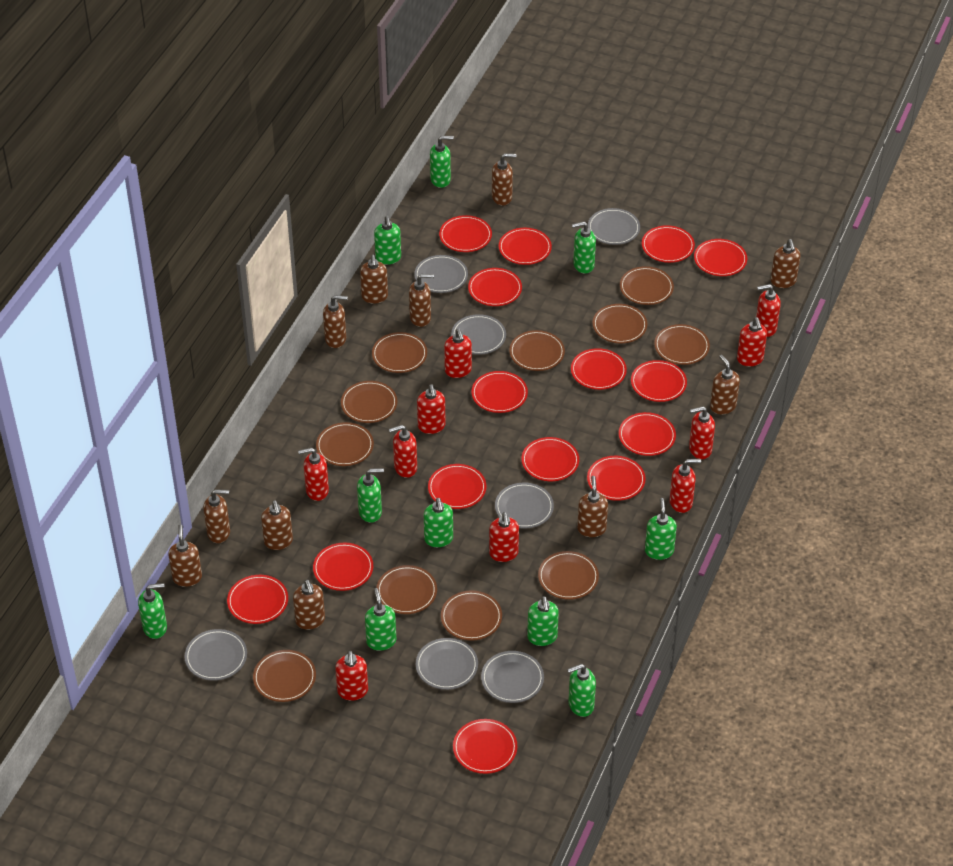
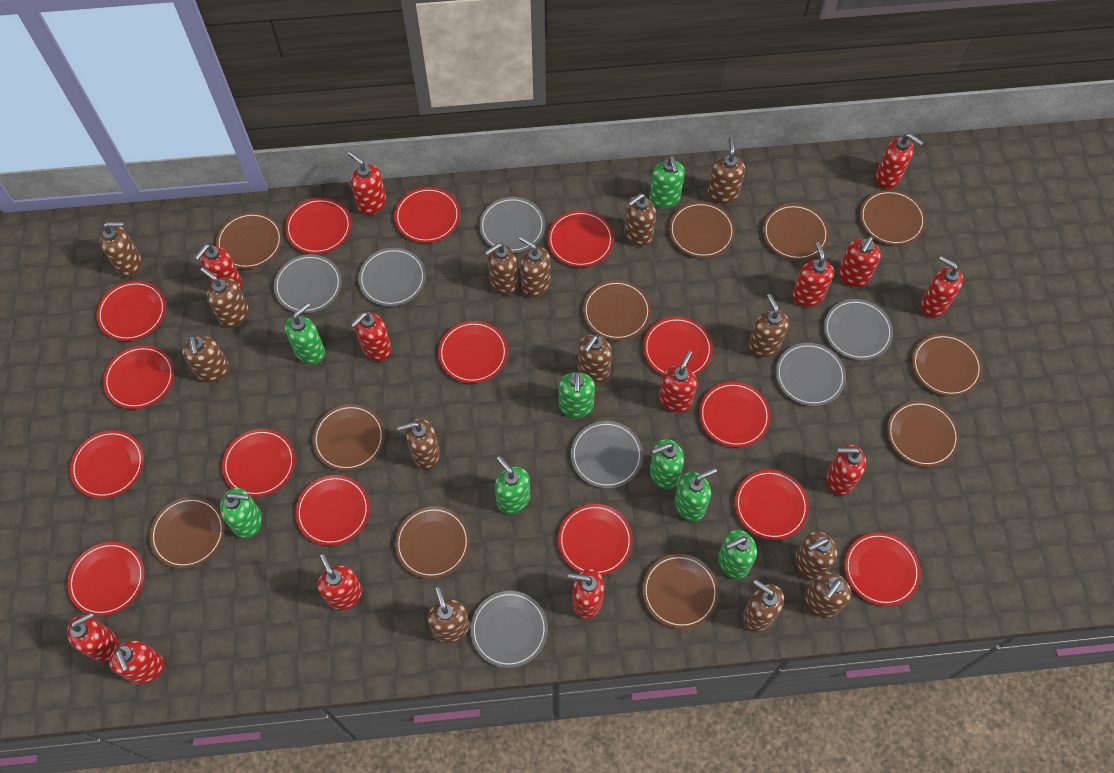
brown soap dispenser: [168,524,202,587] [203,489,230,543] [261,500,293,550] [293,580,325,630] [323,295,348,348] [360,255,388,304] [409,274,434,327] [492,153,516,205] [577,476,608,537] [710,355,740,414] [771,239,800,288] = 11 -> [100,222,142,277] [182,335,230,383] [200,267,249,328] [397,419,440,470] [428,587,470,643] [484,243,518,295] [519,236,551,298] [578,335,612,383] [624,193,656,247] [708,137,745,204] [743,579,784,632] [748,294,789,358] [795,531,837,580] [804,572,851,618] = 14
green soap dispenser: [138,583,167,639] [357,468,384,523] [365,588,396,651] [374,216,401,265] [424,498,453,547] [430,136,454,188] [527,596,559,646] [567,664,596,717] [572,221,596,273] [645,498,677,560] = 10 -> [220,488,262,539] [285,302,325,364] [495,456,530,514] [559,372,595,418] [649,156,685,208] [650,439,684,489] [675,468,717,522] [718,530,757,579] = 8
red soap dispenser: [298,448,329,501] [335,651,368,700] [389,425,417,478] [417,384,446,434] [444,329,472,378] [489,512,519,562] [669,459,701,513] [689,406,715,459] [737,317,767,366] [756,284,781,337] = 10 -> [67,612,119,663] [109,640,165,685] [195,244,242,289] [318,554,363,610] [348,151,386,215] [351,312,392,361] [568,569,604,619] [659,351,697,413] [792,242,834,307] [826,444,866,496] [838,236,881,287] [875,133,923,189] [920,256,963,317] = 13

